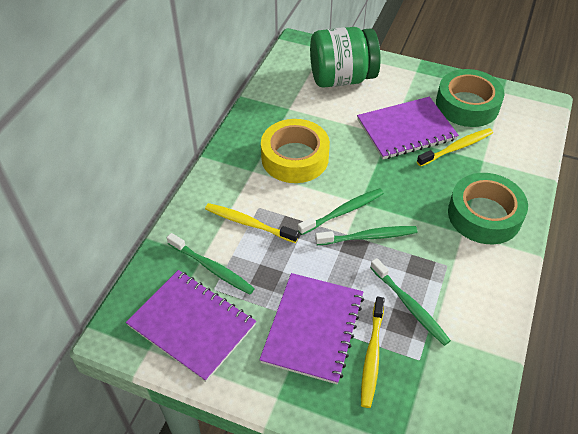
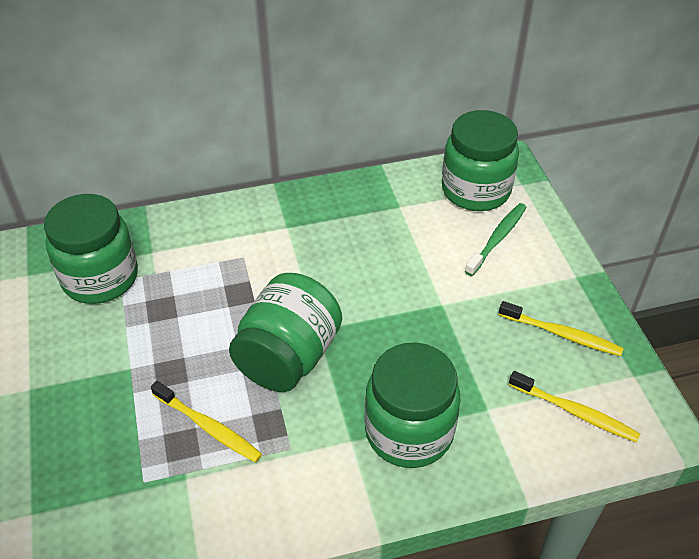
green jar: [310,27,381,87] = 1 -> [44,194,138,304] [229,273,342,392] [364,343,460,468] [442,110,519,211] = 4
green tape: [436,69,505,127] [448,173,528,244] = 2 -> none = 0
green toothbrush: [167,233,255,294] [298,188,384,235] [315,226,417,245] [370,258,451,346] = 4 -> [465,203,527,276] = 1
purple notebook: [126,270,256,382] [259,273,364,384] [357,97,459,159] = 3 -> none = 0
yellow tape: [261,119,330,183] = 1 -> none = 0

